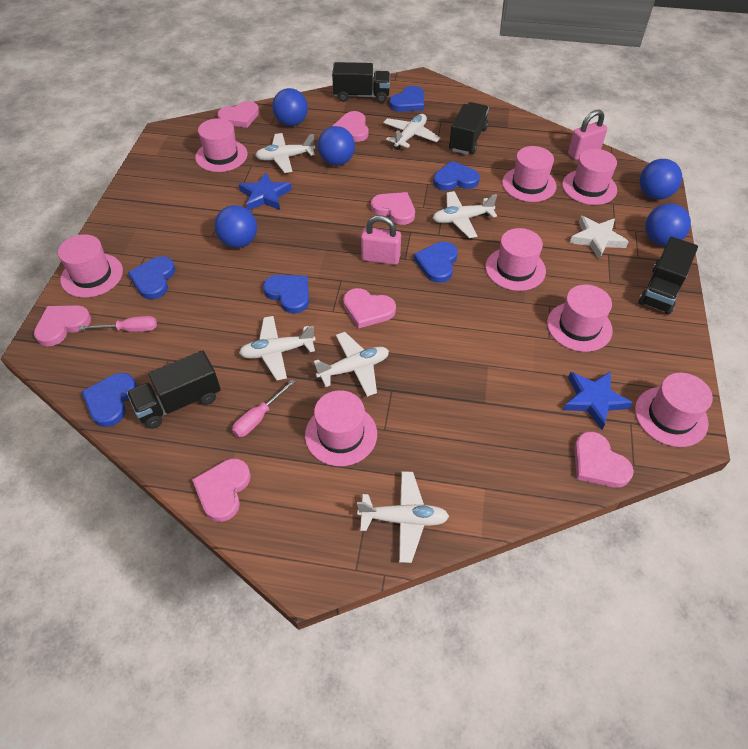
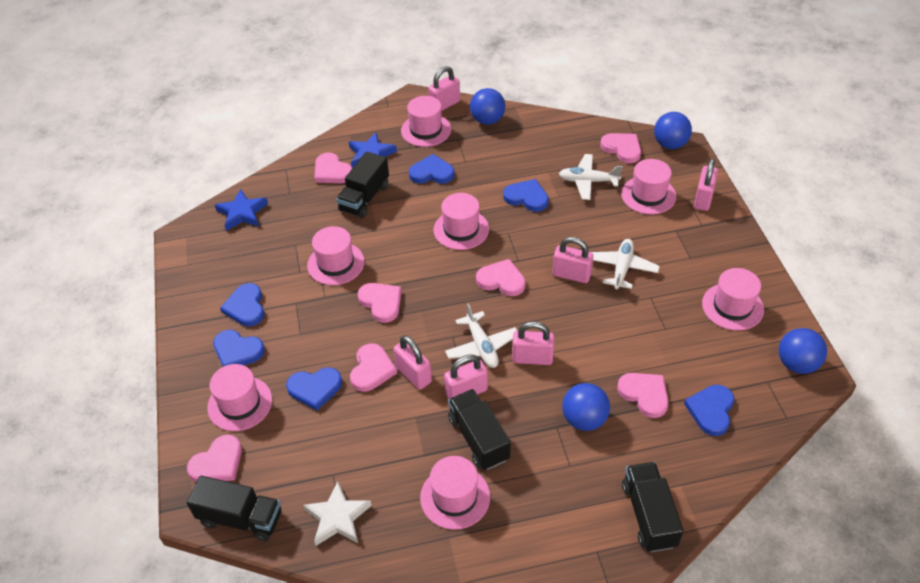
blue ball: [214,205,257,248] [272,88,308,126] [318,126,355,166] [640,159,682,200] [645,203,691,246] = 5 -> [470,88,505,125] [562,383,610,431] [654,112,692,149] [778,328,827,374] = 4
pink hat: [58,234,123,298] [195,118,248,172] [305,390,377,466] [485,228,546,291] [502,146,557,202] [547,284,613,352] [562,149,617,205] [635,373,713,447] = 8 -> [207,364,272,431] [307,226,365,285] [401,96,451,147] [420,456,490,530] [433,193,489,250] [621,159,676,214] [702,268,764,331] = 7
pink padlock: [361,215,401,265] [568,110,607,160] = 2 -> [393,335,432,390] [428,66,460,111] [444,354,488,399] [512,321,554,365] [553,237,593,283] [694,158,718,211] = 6
pink screwdriver: [79,316,157,332] [232,380,295,437] = 2 -> none = 0
white plane: [239,316,316,380] [255,133,315,173] [314,332,389,397] [357,471,449,563] [383,114,440,150] [433,191,497,238] = 6 -> [445,303,517,368] [559,154,623,200] [592,239,660,290] = 3

